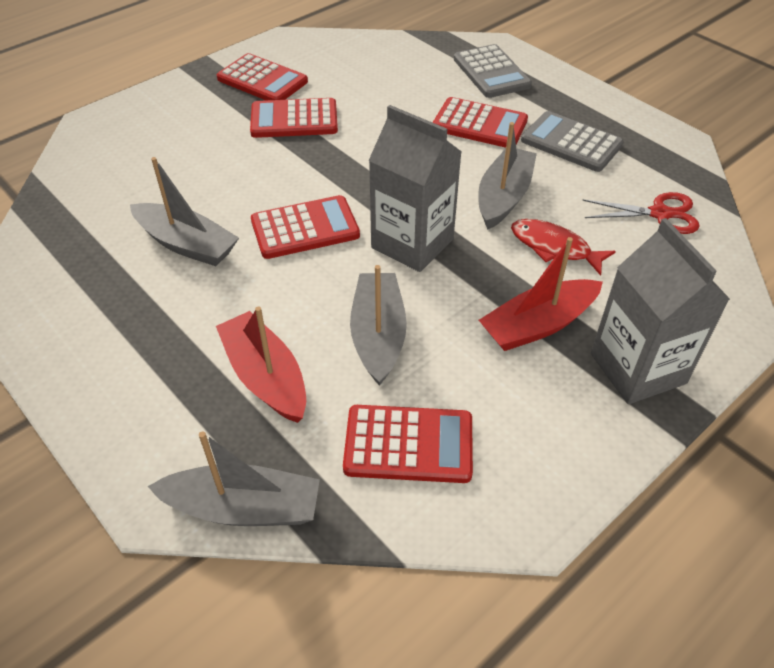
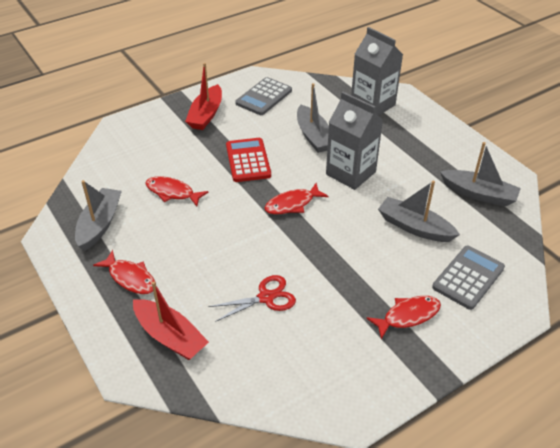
red calculator: [217,53,308,100] [250,98,338,138] [251,195,360,259] [343,405,473,483] [432,97,528,148] = 5 -> [226,138,271,182] = 1
red fish: [511,219,616,276] = 1 -> [93,250,156,294] [145,176,209,206] [265,183,329,214] [366,296,441,339] = 4

